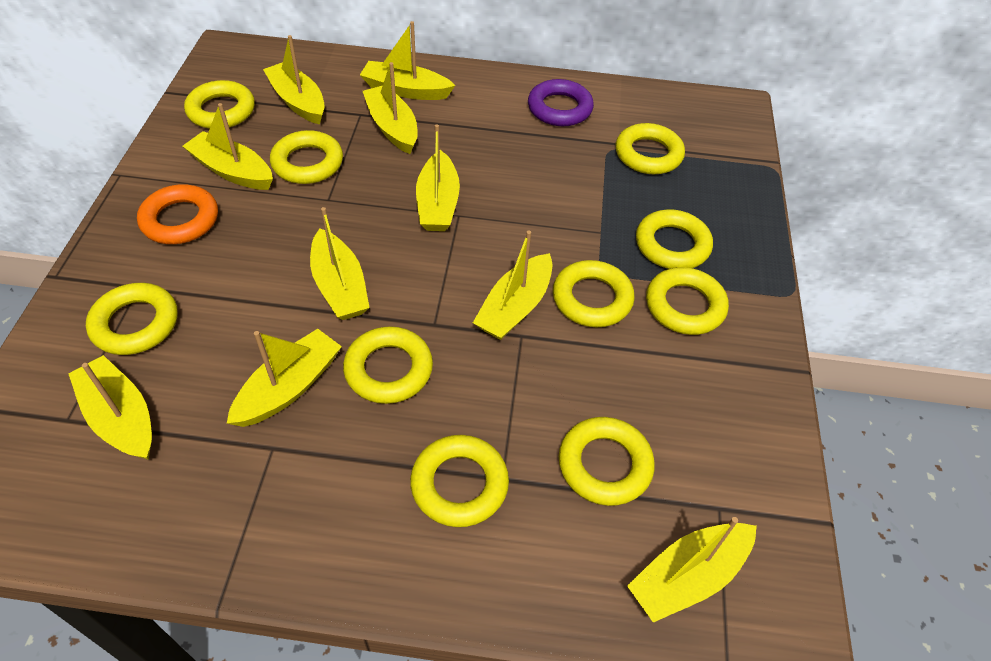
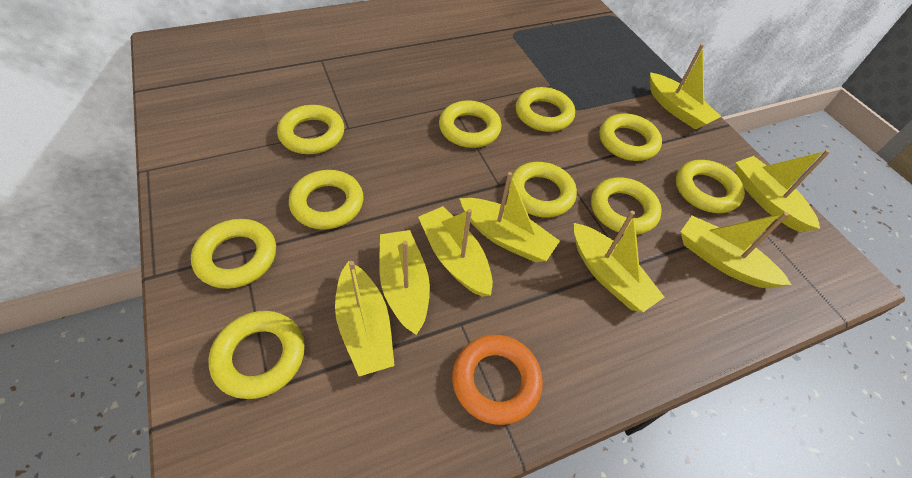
purple ring: [528,79,594,126] = 1 -> none = 0
yellow boat: [69,355,152,460] [183,103,273,190] [227,329,342,427] [263,35,325,125] [310,207,370,320] [360,21,455,100] [363,62,418,154] [416,124,460,231] [473,231,553,340] [627,517,757,623] = 10 -> [335,261,395,376] [379,230,430,335] [418,206,493,297] [459,172,560,262] [574,211,664,312] [650,44,721,130] [681,212,792,289] [736,150,830,232] = 8

